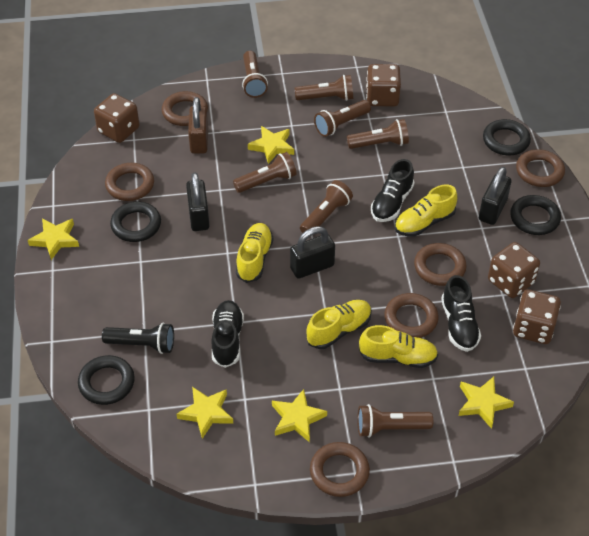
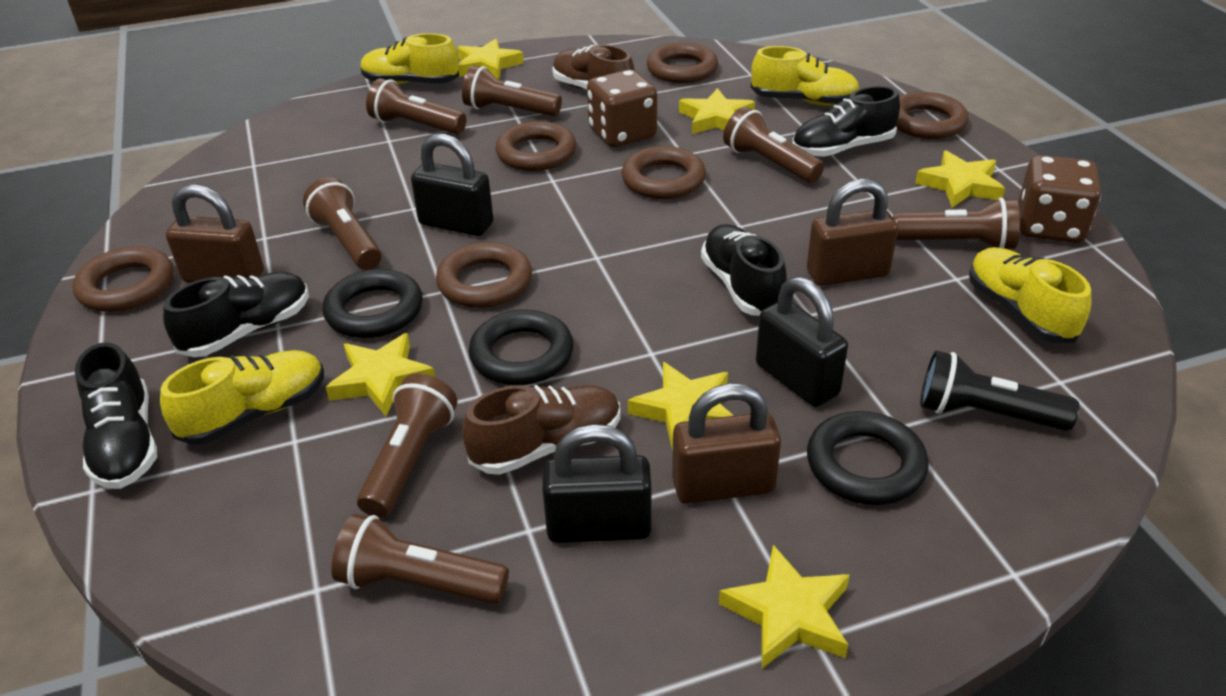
black ring: [78,355,135,405] [110,202,161,242] [483,119,531,155] [510,195,561,235] = 4 -> [323,269,423,338] [469,310,573,385] [807,411,929,505] = 3
black shoe: [211,300,244,368] [371,159,414,222] [441,275,481,352] = 3 -> [75,342,157,489] [163,272,309,357] [701,224,787,316] [792,86,900,157] = 4
brown dice: [94,93,140,143] [366,64,401,107] [488,242,540,298] [513,289,561,344] = 4 -> [587,69,657,147] [1018,155,1101,243] = 2
brown padlock: [188,97,208,154] = 1 -> [166,184,264,283] [672,383,781,504] [807,179,898,286] = 3
brown shoe: none = 0 -> [462,385,620,475] [552,45,635,90] = 2
yellow star: [28,218,79,260] [177,387,233,439] [248,126,294,164] [272,389,327,442] [458,377,514,429] = 5 -> [326,333,435,416] [457,39,524,80] [628,362,734,451] [679,88,755,134] [719,545,850,668] [915,150,1005,207] = 6

